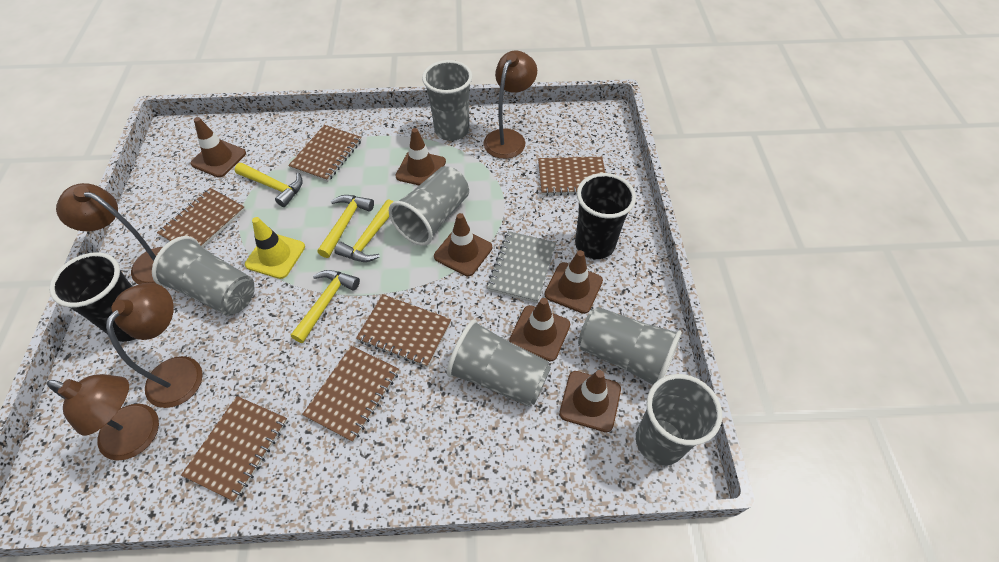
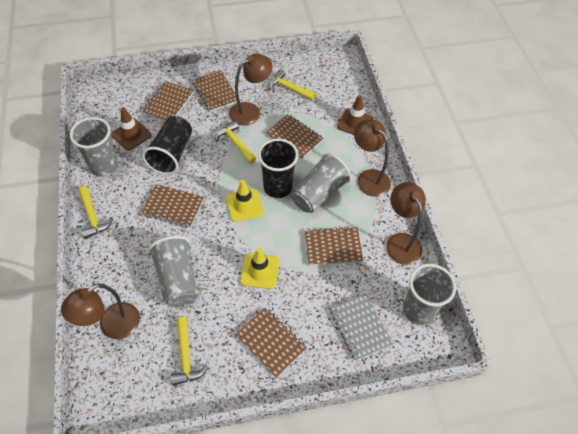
brown traffic cone: [190,117,246,178] [395,128,446,185] [434,213,492,276] [509,298,570,361] [544,250,603,314] [559,370,621,432] = 6 -> [111,107,152,151] [337,95,373,135] = 2
grey cup: [152,236,255,316] [389,166,469,246] [422,60,472,141] [447,319,551,407] [578,307,682,385] [636,374,722,466] = 6 -> [70,117,118,177] [148,236,198,307] [291,153,352,213] [403,264,456,325] = 4
yellow traffic cone: [245,217,305,279] = 1 -> [226,180,264,222] [240,248,280,289] = 2

